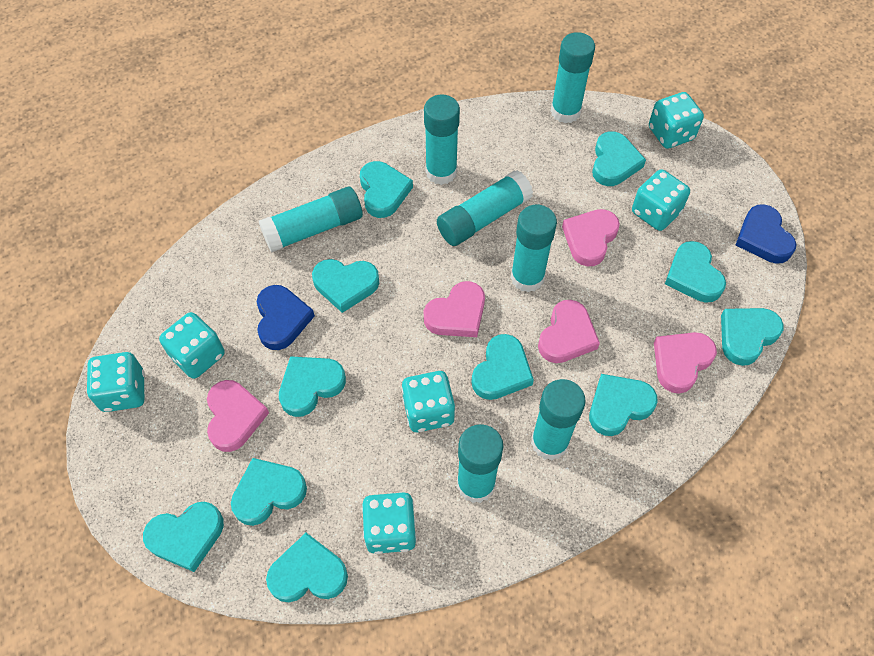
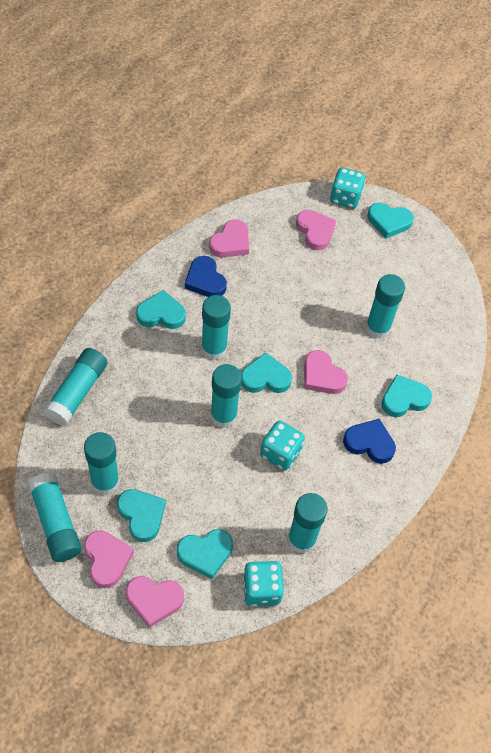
turquoise dice: [87,352,145,412] [159,312,225,379] [362,492,417,554] [401,371,455,432] [632,169,690,231] [649,92,704,149] = 6 -> [243,561,284,607] [260,421,305,471] [330,167,366,209] = 3
turquoise heart: [143,502,224,572] [231,458,307,526] [266,533,348,602] [279,356,346,417] [312,259,379,313] [360,161,413,218] [472,334,534,400] [589,374,658,436] [592,131,646,186] [665,241,726,303] [721,308,784,366] = 11 -> [117,489,166,542] [136,290,186,329] [177,529,233,579] [241,352,292,393] [367,203,414,238] [381,374,432,417] = 6

